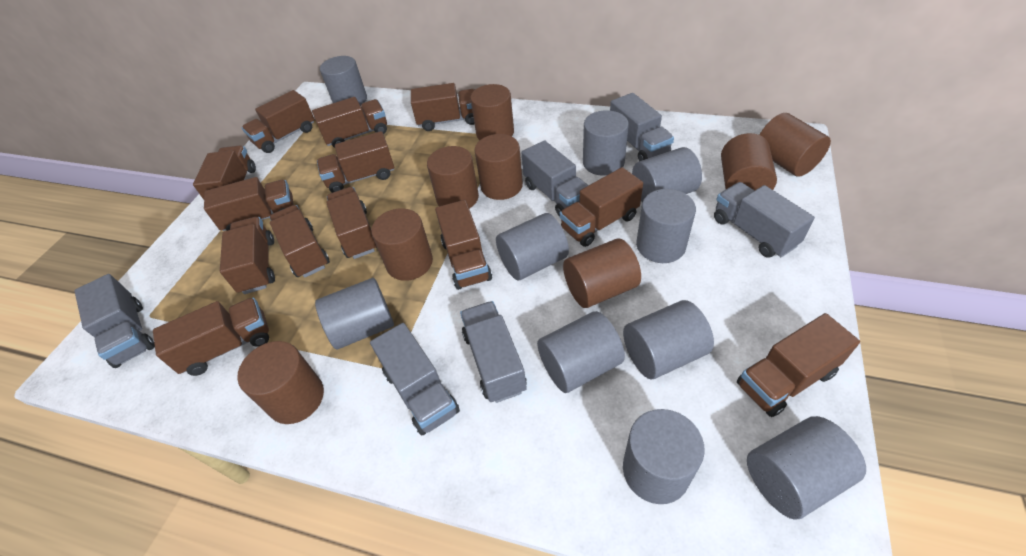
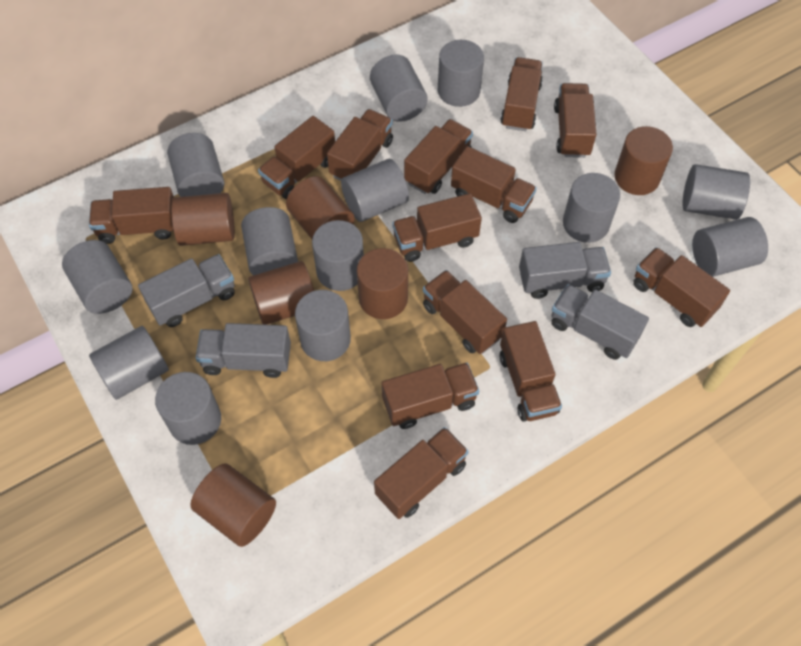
brown cylinder: [237,341,324,424] [371,208,433,281] [427,146,479,209] [470,84,514,140] [474,134,523,200] [563,238,641,308] [721,133,777,190] [760,113,831,177] = 8 -> [171,193,235,246] [190,464,276,547] [248,261,314,325] [286,176,355,239] [357,248,408,319] [614,126,673,195] = 6
grey cylinder: [315,278,394,350] [320,56,367,106] [496,213,569,281] [537,311,625,393] [583,110,629,176] [623,300,714,379] [623,409,705,504] [632,147,702,202] [636,189,696,263] [747,416,866,520] = 10 -> [62,240,133,314] [89,326,169,400] [155,372,221,445] [167,133,225,197] [241,207,298,275] [295,290,351,361] [312,220,364,291] [341,159,409,222] [370,54,428,122] [438,40,484,107] [563,173,620,243] [682,164,750,220] [692,217,768,277] = 13
grey truck: [75,274,155,368] [370,323,460,436] [460,301,527,403] [521,140,588,217] [610,93,674,161] [714,182,815,258] = 6 -> [138,254,235,327] [196,323,291,378] [519,242,611,299] [551,284,649,360] = 4

